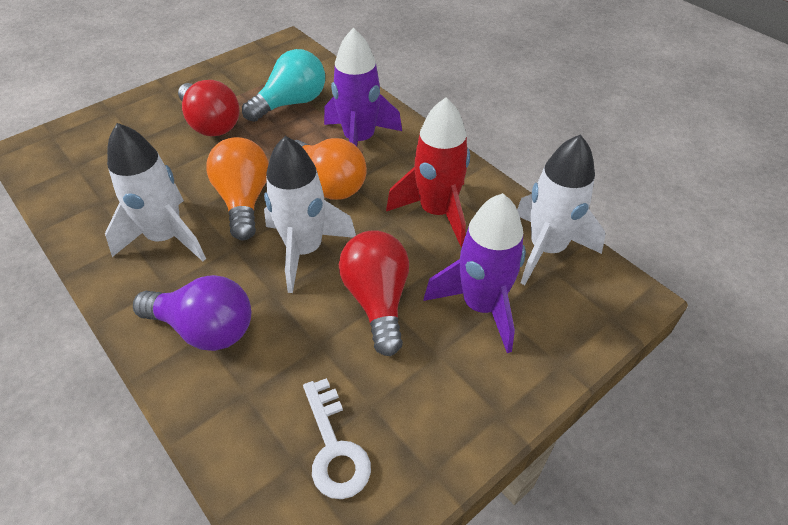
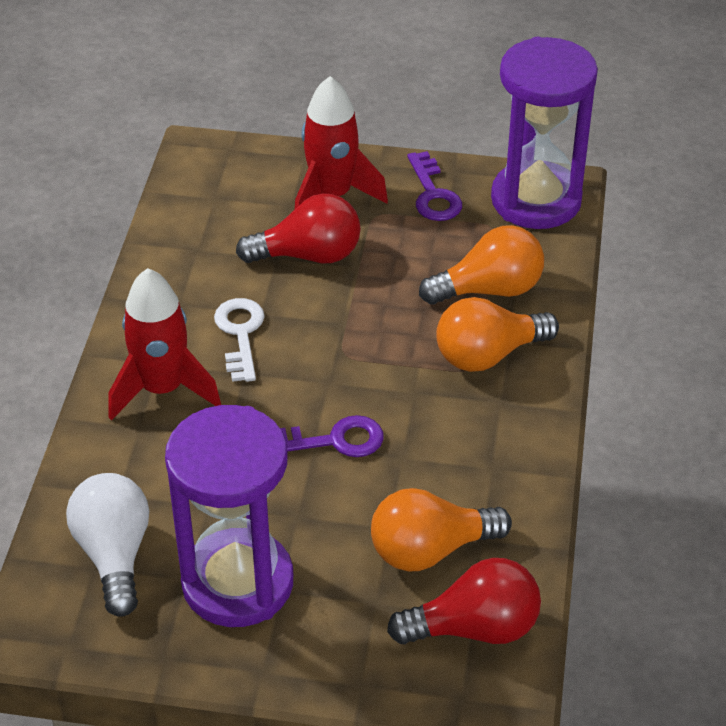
orange light bulb: [206,137,269,240] [294,138,367,200] = 2 -> [371,488,512,571] [419,225,544,305] [436,297,559,372] = 3
purple hourglass: none = 0 -> [165,405,293,627] [491,37,598,229] = 2
purple key: none = 0 -> [280,415,384,457] [407,151,462,221] = 2
purple light bulb: [133,275,251,351] = 1 -> none = 0
purple rocket: [324,28,402,146] [423,193,526,353] = 2 -> none = 0
red rocket: [386,97,470,247] = 1 -> [108,268,221,421] [295,76,388,209] = 2
turquoise light bulb: [242,49,325,122] = 1 -> none = 0
white light bulb: none = 0 -> [66,473,149,617] = 1
white rocket: [105,123,206,261] [264,136,356,293] [517,134,605,285] = 3 -> none = 0

